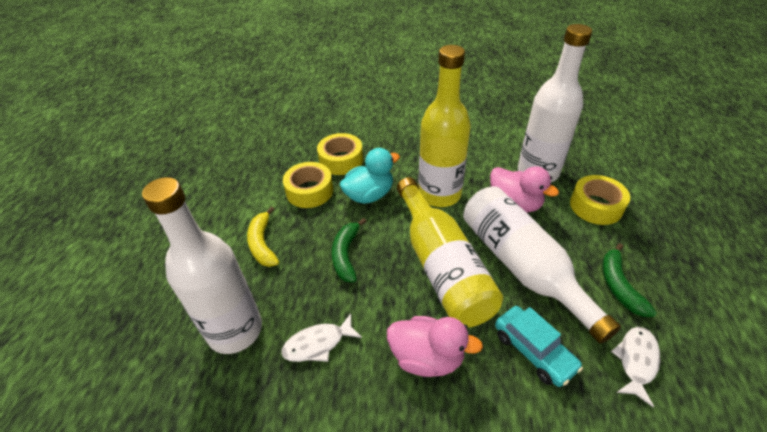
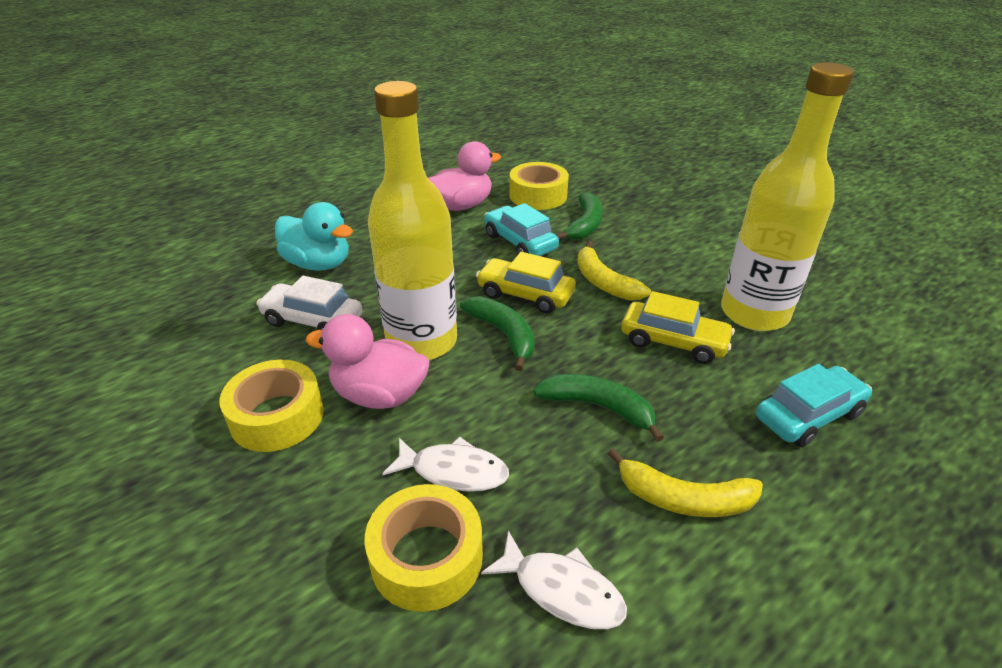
green banana: [332,218,366,282] [602,243,657,317] = 2 -> [460,296,535,371] [533,374,664,442] [555,192,603,240] = 3
turquoise car: [495,306,583,387] = 1 -> [484,203,559,256] [756,364,872,447] = 2
white bottle: [142,177,262,354] [463,186,621,344] [518,24,592,182] = 3 -> none = 0
white car: none = 0 -> [256,276,362,330] = 1
yellow banana: [247,206,279,267] = 1 -> [577,241,651,301] [608,448,763,517] = 2
yellow car: none = 0 -> [476,252,576,313] [621,291,735,364] = 2

